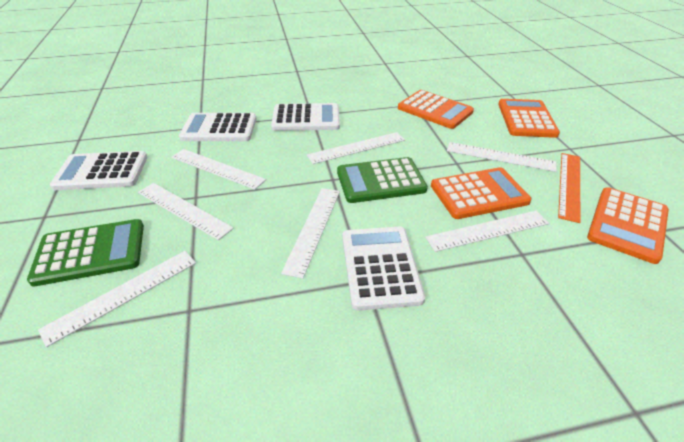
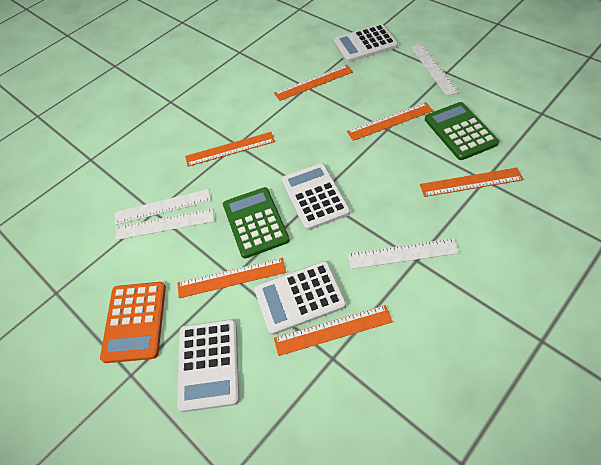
orange calculator: [398,90,474,129] [431,167,532,219] [498,99,560,138] [587,187,669,264] = 4 -> [100,282,166,363] = 1
orange ruler: [558,153,580,223] = 1 -> [177,258,286,298] [185,132,275,167] [274,65,353,101] [274,305,393,356] [347,102,433,141] [420,168,524,197] = 6
white ruler: [38,251,196,347] [138,183,234,240] [171,149,266,190] [281,188,340,279] [307,132,405,164] [425,211,549,252] [447,142,557,172] = 7 -> [114,189,211,225] [115,208,214,240] [347,238,459,269] [410,43,459,96] = 4

